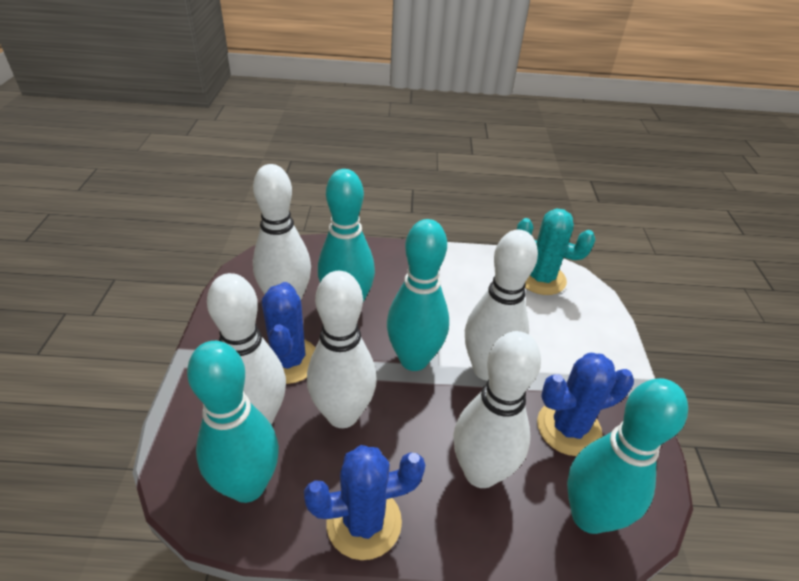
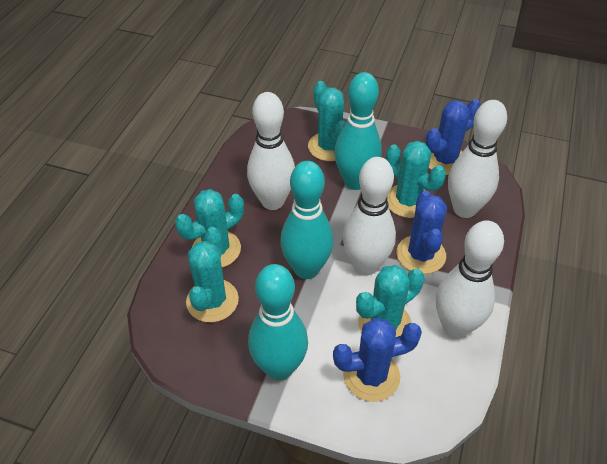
turquoise bowling pin: [187,341,279,503] [318,169,375,302] [387,219,449,371] [567,378,688,534] = 4 -> [248,264,308,380] [280,161,333,279] [334,72,382,190] = 3
turquoise cactus: [516,209,596,295] = 1 -> [175,189,244,267] [186,227,239,322] [308,81,346,161] [356,265,425,337] [386,141,446,218] = 5
white bowling pin: [207,273,286,425] [253,164,311,300] [307,271,377,428] [453,331,541,488] [465,230,538,381] = 5 -> [247,92,295,210] [343,157,396,275] [436,220,504,338] [448,100,507,218] = 4

